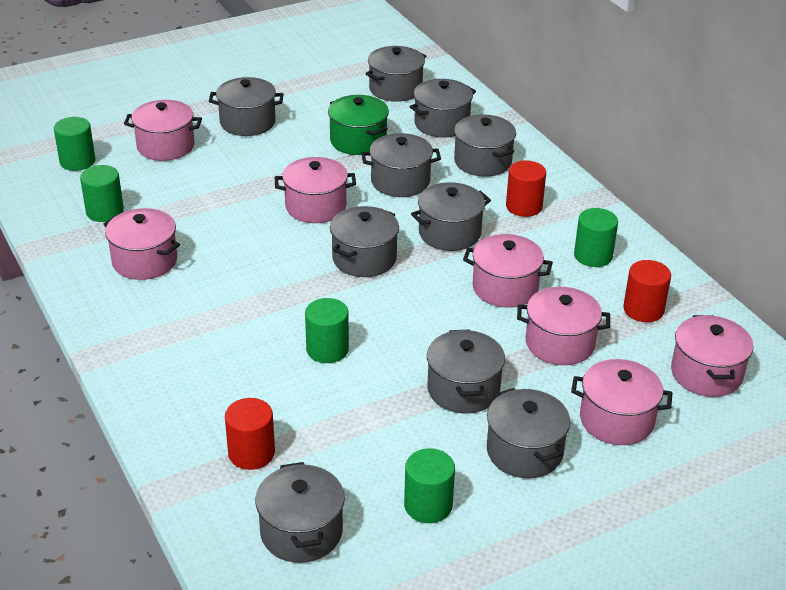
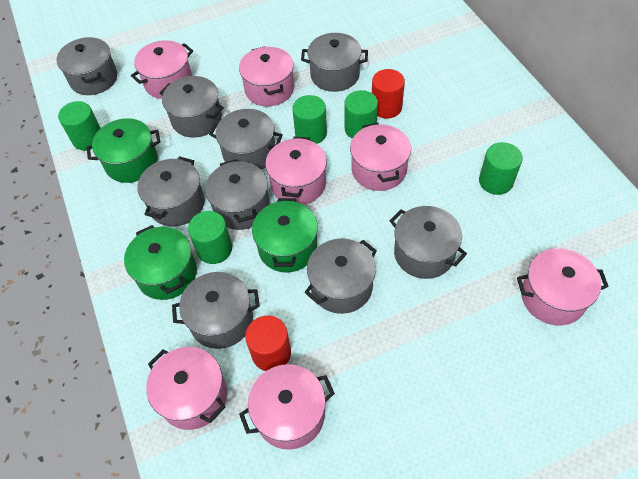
green pot: [328,95,389,155] = 1 -> [86,118,160,183] [124,225,197,300] [252,198,318,273] = 3
grey pot: [209,77,284,136] [255,462,345,563] [330,206,399,277] [361,133,441,197] [365,46,426,102] [410,79,476,137] [411,182,491,251] [427,329,505,414] [454,115,516,177] [487,388,570,478] = 10 -> [56,37,117,95] [138,156,205,227] [160,76,224,137] [172,272,260,349] [205,159,270,230] [209,109,283,170] [301,33,368,92] [305,239,377,314] [390,206,467,279] = 9
red cylinder: [225,398,275,470] [506,161,546,217] [623,260,671,322] = 3 -> [245,316,291,371] [372,69,405,119] = 2

